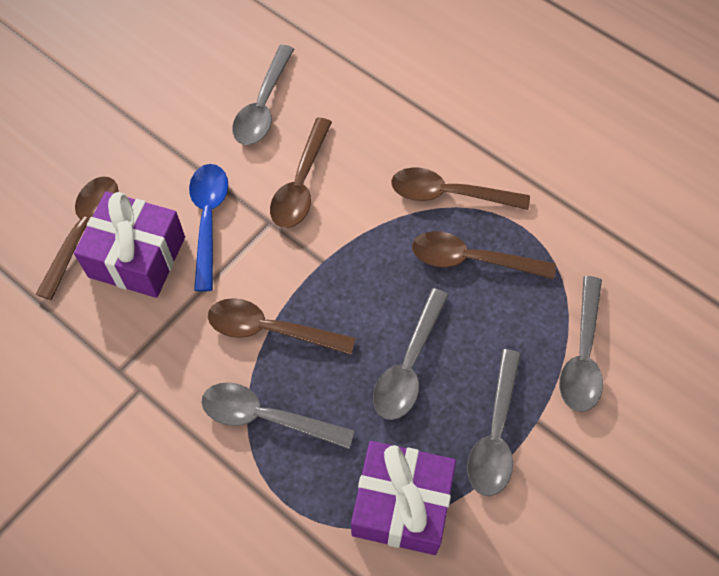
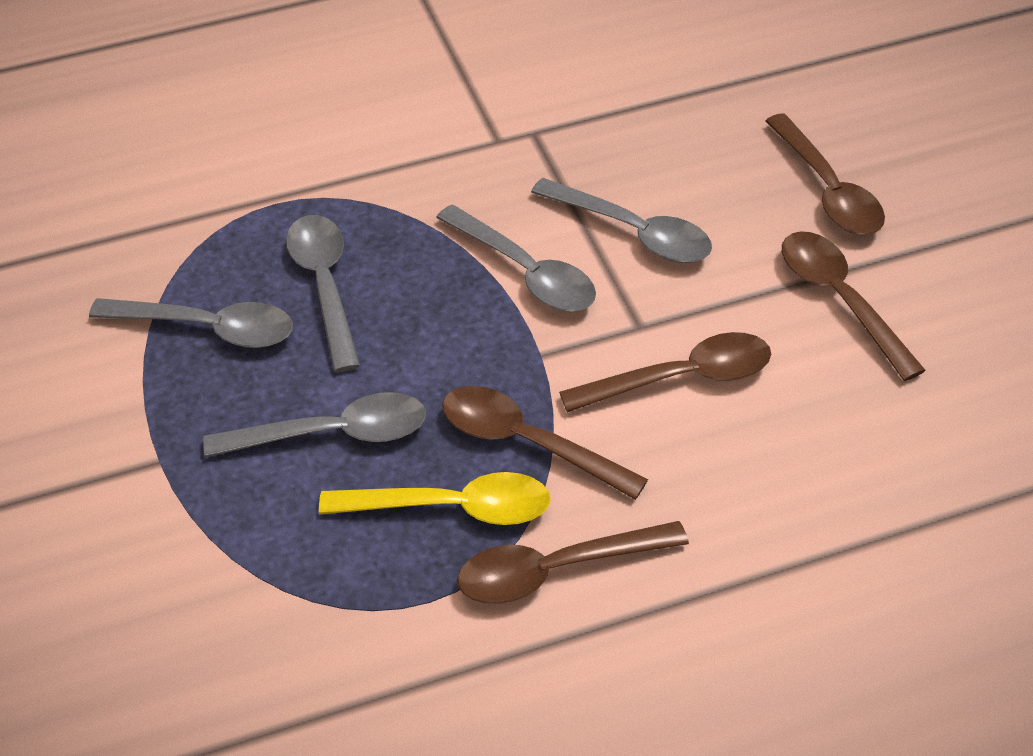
blue spoon: [189,164,228,291] = 1 -> none = 0
purple gift: [74,191,185,298] [351,441,456,555] = 2 -> none = 0
yellow spoon: none = 0 -> [319,472,551,525] = 1

